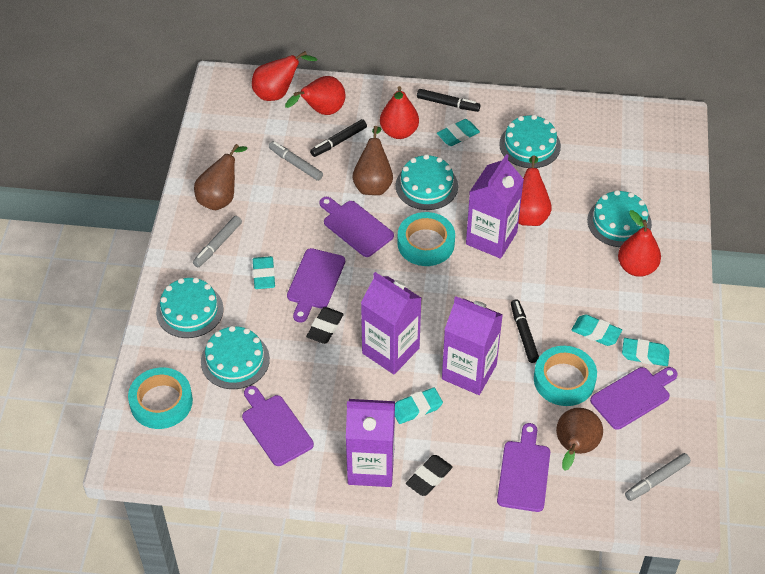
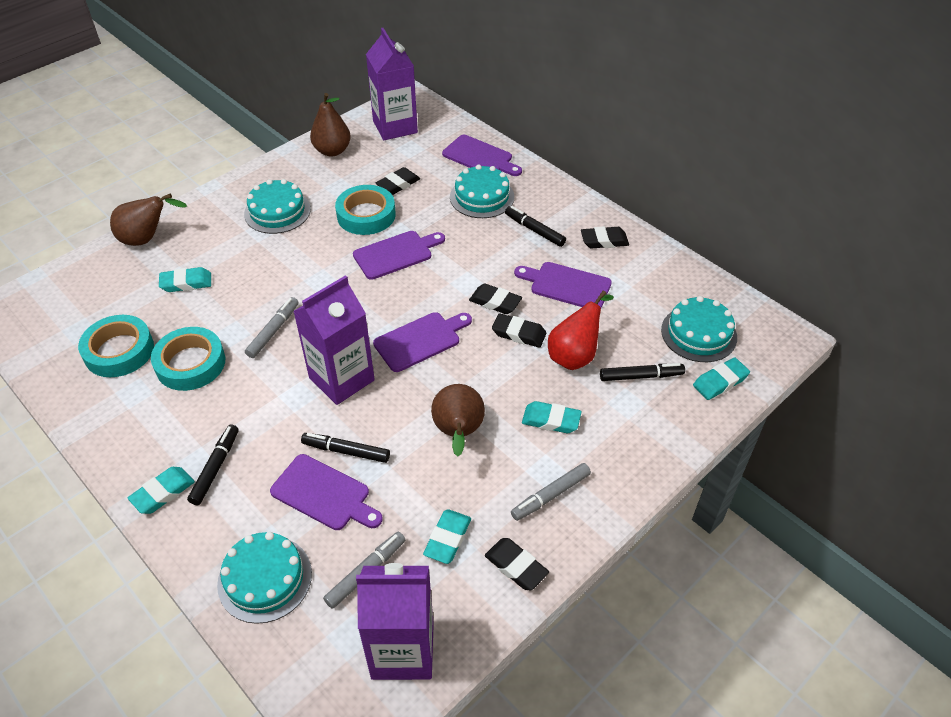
black eraser: [306,307,344,344] [406,455,453,496] = 2 -> [376,167,421,195] [469,284,522,314] [485,538,549,590] [492,314,546,348] [581,226,629,248] = 5
black marker: [310,119,367,157] [417,89,481,112] [511,299,539,363] = 3 -> [187,424,239,505] [301,433,390,463] [505,206,566,247] [600,363,685,381] = 4
purple carton: [346,399,395,487] [361,272,421,374] [442,296,503,395] [466,154,524,259] = 4 -> [293,275,375,405] [356,563,434,680] [366,28,418,140] = 3
red pear: [252,51,318,101] [285,76,346,115] [380,86,419,139] [518,155,552,226] [618,210,661,277] = 5 -> [548,290,614,370] = 1
turquoise cake: [156,277,224,338] [201,326,270,389] [396,154,458,210] [499,115,561,168] [587,190,652,247] = 5 -> [217,532,312,624] [244,179,311,234] [450,164,514,218] [661,296,737,362] = 4

